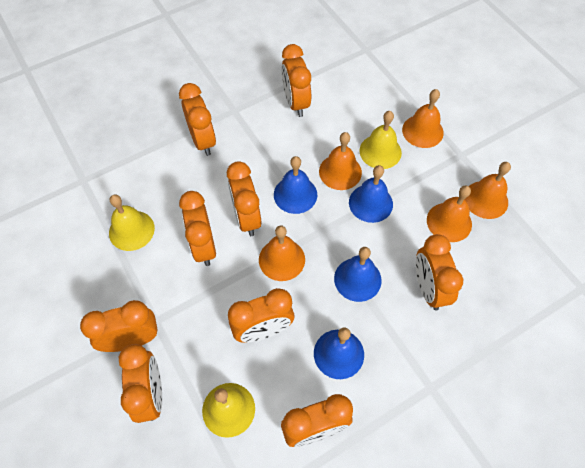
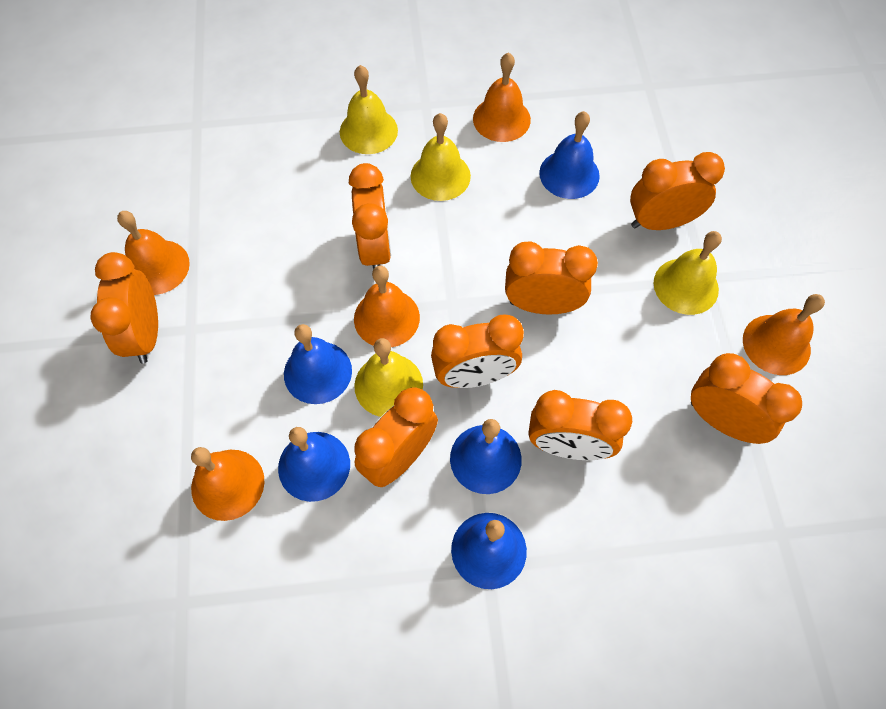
blue bell: [274,156,317,214] [314,328,364,379] [334,247,382,302] [349,165,393,223] = 4 -> [278,427,350,502] [284,324,352,404] [450,419,522,494] [451,513,527,589] [539,111,600,199] = 5
orange clock: [80,300,158,352] [119,344,162,423] [179,83,216,156] [179,191,216,266] [227,161,262,236] [228,288,294,343] [281,44,311,117] [281,394,353,447] [416,234,463,310] = 9 -> [90,252,158,364] [349,163,391,270] [354,388,438,487] [431,314,524,388] [505,241,598,315] [528,390,632,460] [630,152,725,230] [691,353,802,444] = 8
yellow bell: [109,194,155,251] [202,383,255,438] [359,111,402,169] = 3 -> [340,65,398,154] [354,338,423,417] [411,113,471,201] [654,231,722,315] = 4

